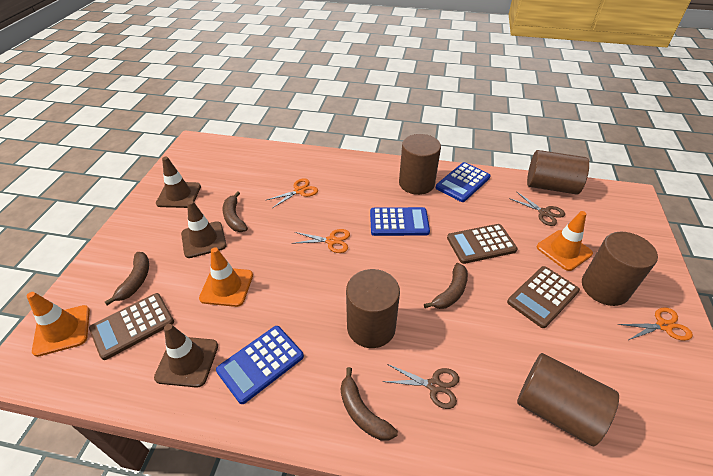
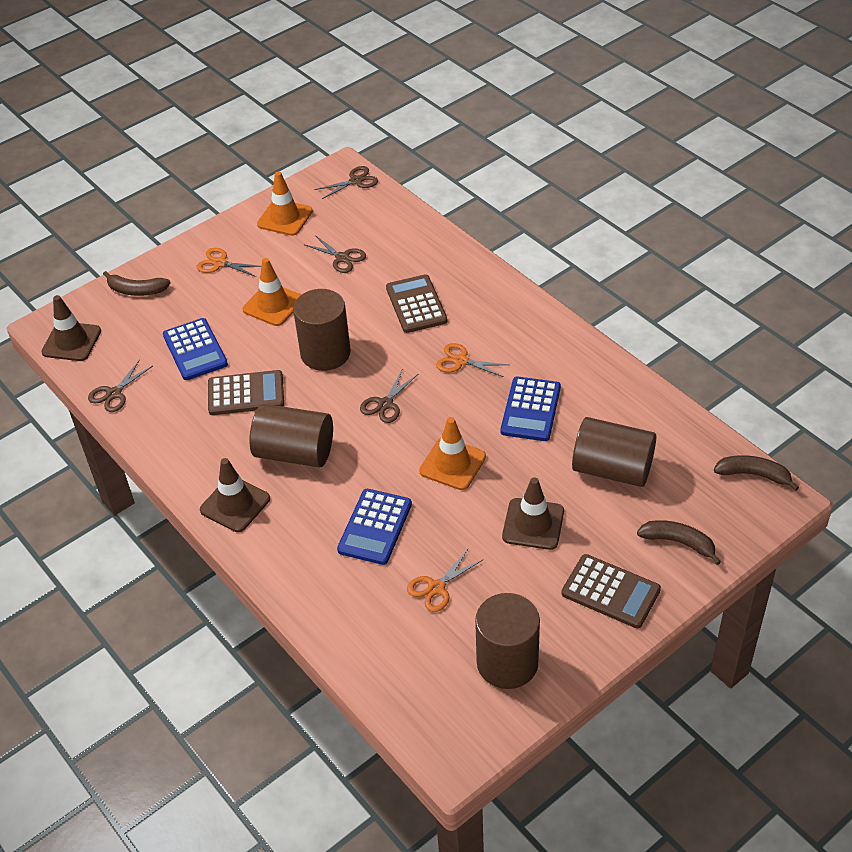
brown banana: [105,252,149,306] [223,191,248,232] [341,367,398,440] [424,263,468,309] = 4 -> [103,271,171,296] [637,520,721,565] [714,455,799,491] = 3
brown cylinder: [346,269,400,348] [399,134,441,195] [517,353,619,446] [527,150,589,194] [582,232,658,306] = 5 -> [249,404,333,467] [293,289,351,371] [475,593,540,689] [572,417,656,487] = 4
brown scissors: [383,364,459,409] [509,191,565,226] = 2 -> [88,359,153,412] [304,235,366,273] [315,166,378,199] [360,370,418,423] = 4

